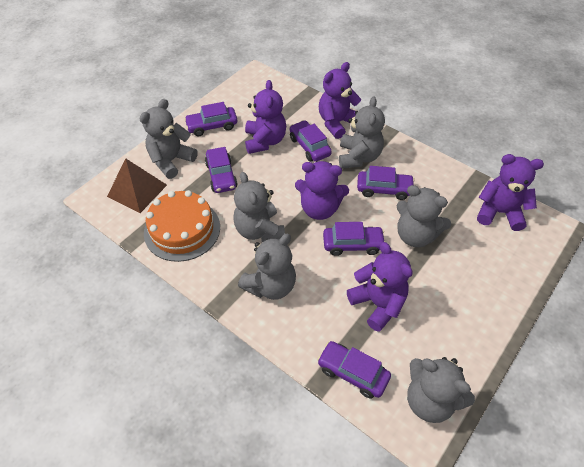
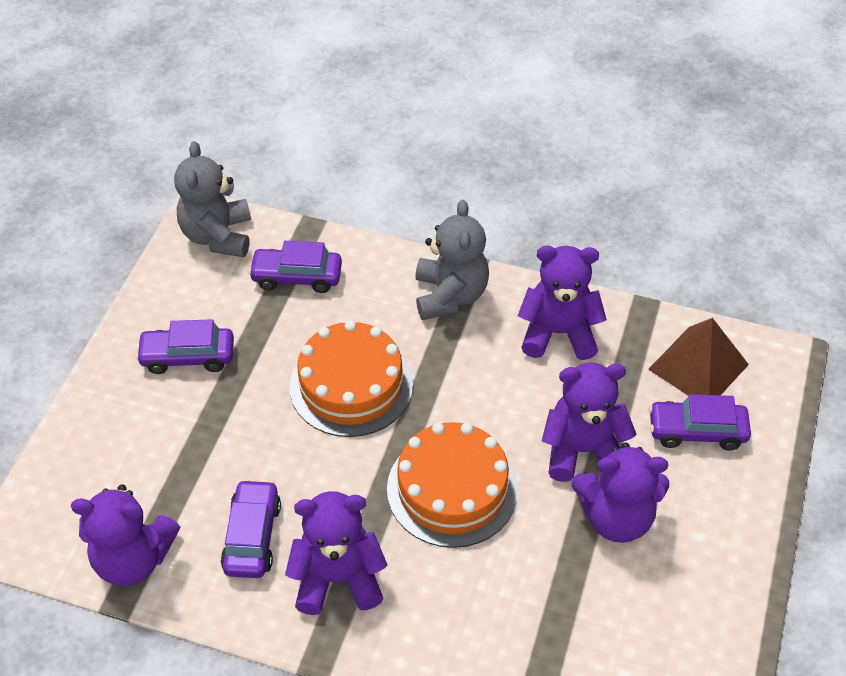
grey teddy bear: [140,99,198,179] [233,172,285,242] [238,234,296,300] [339,97,385,169] [397,185,451,247] [407,357,475,423] = 6 -> [174,141,251,257] [415,200,489,320] = 2
orange cake: [144,190,220,262] = 1 -> [289,320,413,437] [387,422,518,548] = 2
purple car: [184,102,237,136] [205,147,238,193] [290,120,332,162] [317,341,391,399] [323,222,386,256] [357,166,415,200] = 6 -> [136,319,234,374] [221,479,281,578] [248,241,342,293] [649,394,751,451] = 4

